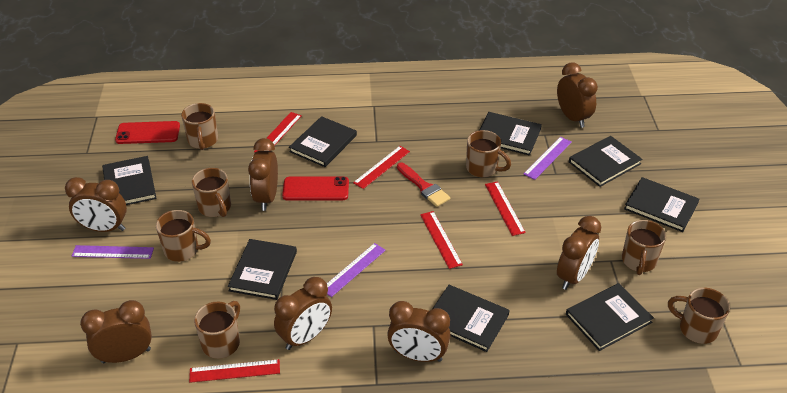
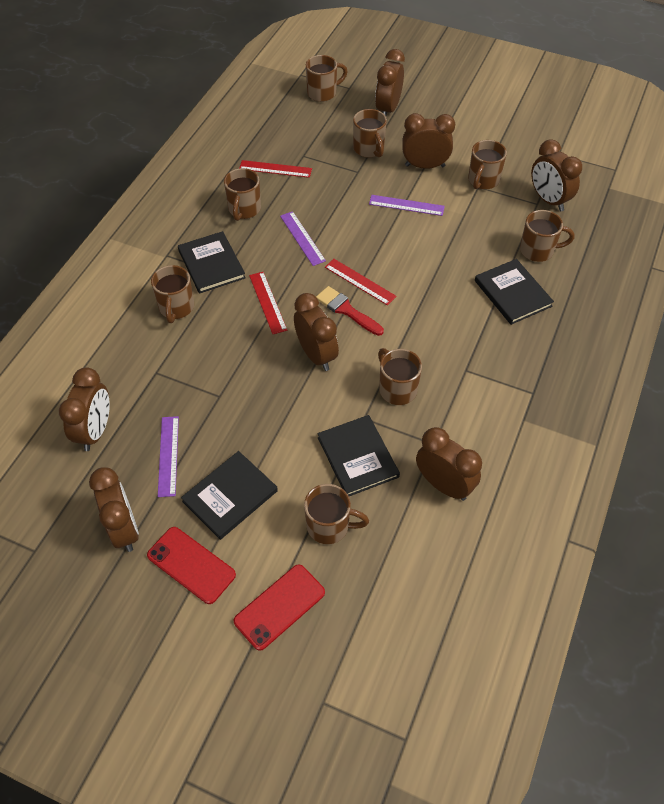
black book: [102,156,157,205] [228,239,297,300] [289,116,357,167] [432,285,510,352] [480,112,542,156] [566,283,654,351] [569,136,642,187] [624,177,699,232] = 8 -> [178,231,246,294] [181,451,278,540] [318,415,400,496] [475,259,554,325] = 4
brown mug: [156,210,211,262] [181,103,218,150] [192,168,231,217] [194,301,240,359] [466,130,511,178] [622,220,666,275] [668,288,730,344] = 7 -> [151,265,194,323] [224,168,261,221] [304,484,369,544] [306,55,348,102] [353,109,387,158] [378,348,422,405] [468,140,507,189] [520,210,574,262] = 8
red ruler: [189,359,280,383] [254,112,302,152] [353,146,410,189] [420,211,463,269] [485,181,526,236] = 5 -> [239,160,312,178] [249,272,287,334] [325,259,397,306] = 3

